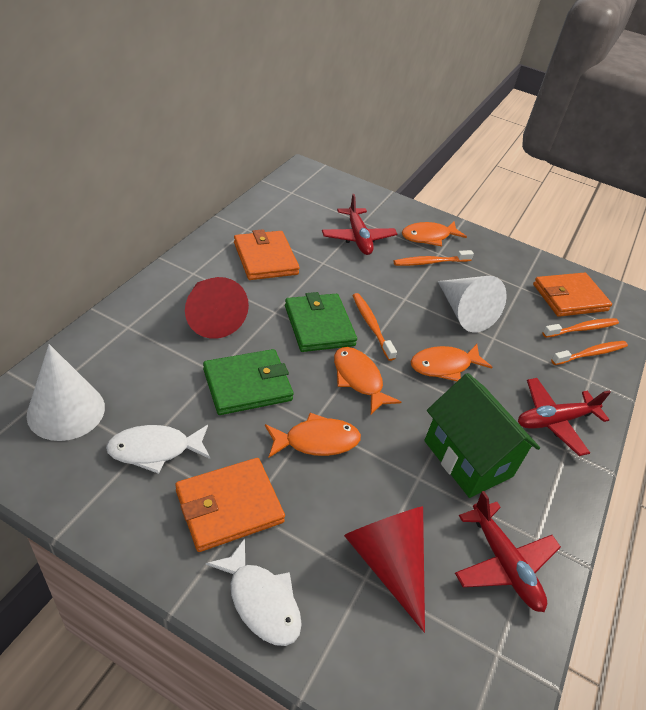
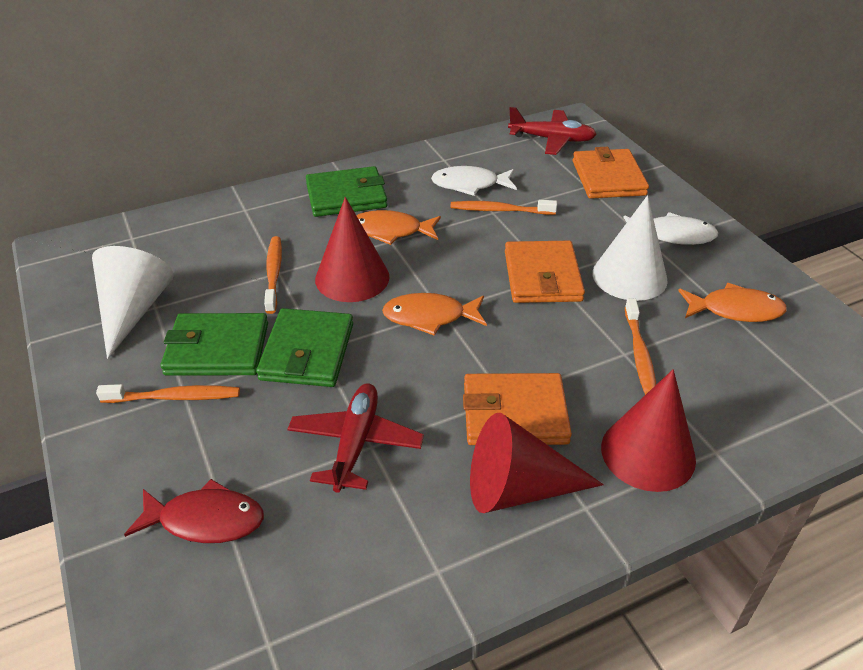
green house: [424,373,540,498] = 1 -> none = 0
green wallet: [203,349,294,415] [285,292,357,352] = 2 -> [160,313,268,376] [256,308,353,387] [306,166,387,217] = 3
orange fish: [265,413,361,458] [334,347,401,414] [402,222,467,247] [410,344,492,381] = 4 -> [356,210,441,245] [382,293,487,336] [678,283,787,322] = 3
red cone: [185,277,249,339] [344,506,425,633] = 2 -> [315,197,389,302] [470,413,604,513] [601,369,696,492] = 3
red fish: none = 0 -> [124,479,264,543] = 1
red plane: [322,194,398,255] [455,491,561,612] [518,378,611,456] = 3 -> [287,384,424,493] [508,107,597,155] = 2

